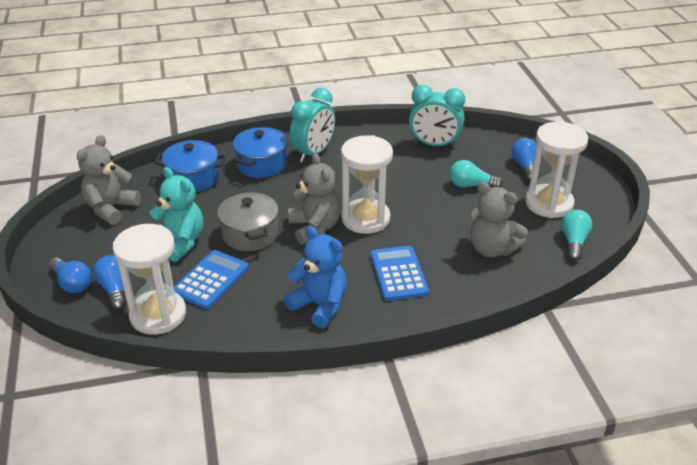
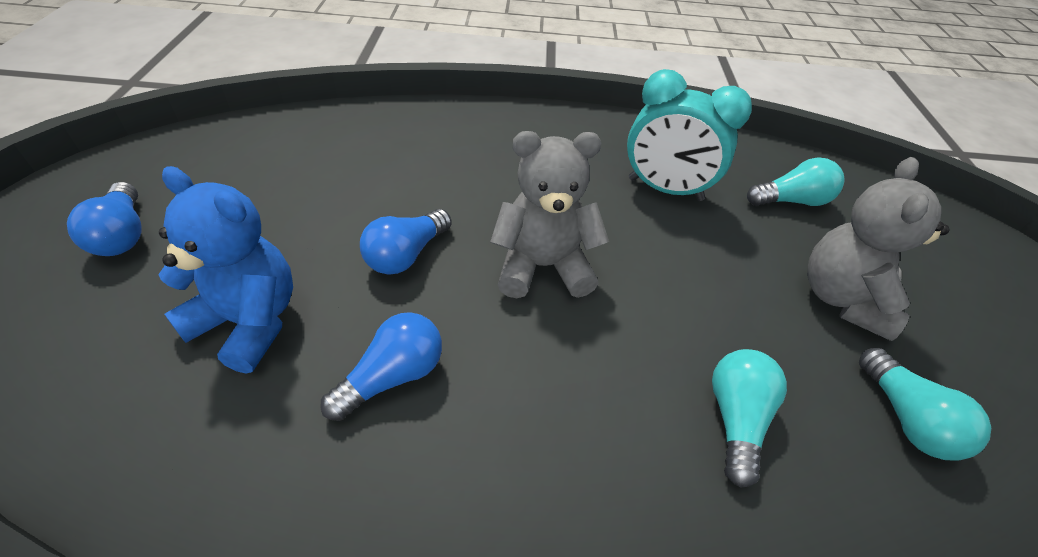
blue calculator: [174,250,249,309] [370,246,429,301] = 2 -> none = 0
blue pot: [155,140,226,192] [233,127,287,178] = 2 -> none = 0
grey pot: [218,191,279,251] = 1 -> none = 0
grey teddy bear: [77,135,141,225] [288,153,341,245] [470,182,528,258] = 3 -> [490,131,609,298] [807,157,950,341] = 2
turquoise clock: [290,88,335,162] [409,85,465,148] = 2 -> [627,69,752,201] = 1
turquoise light bulb: [450,160,503,188] [561,210,592,261] = 2 -> [712,349,787,488] [747,157,845,206] [859,348,991,461] = 3
turquoise teddy bear: [150,167,204,262] = 1 -> none = 0
white hourglass: [113,224,186,335] [341,135,393,234] [525,122,588,218] = 3 -> none = 0

